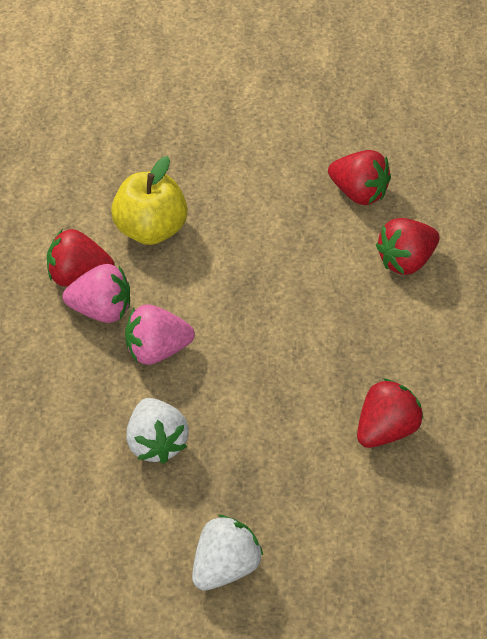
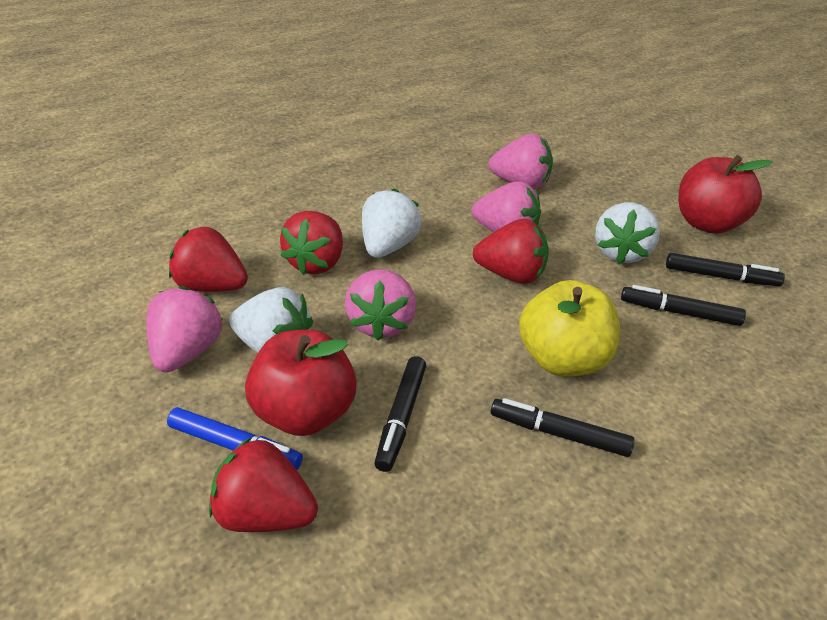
black marker: none = 0 -> [375,356,426,472] [491,398,635,457] [621,285,746,326] [666,253,785,286] = 4
blue marker: none = 0 -> [167,407,303,470] = 1
pink strawberry: [63,264,130,323] [125,304,195,365] = 2 -> [146,286,223,373] [345,269,416,341] [472,182,541,232] [489,134,553,189] = 4
red apple: none = 0 -> [245,330,357,436] [678,155,772,234] = 2
white strawberry: [126,398,189,464] [192,515,263,591] = 2 -> [229,287,313,353] [362,188,422,258] [595,202,660,264] = 3

